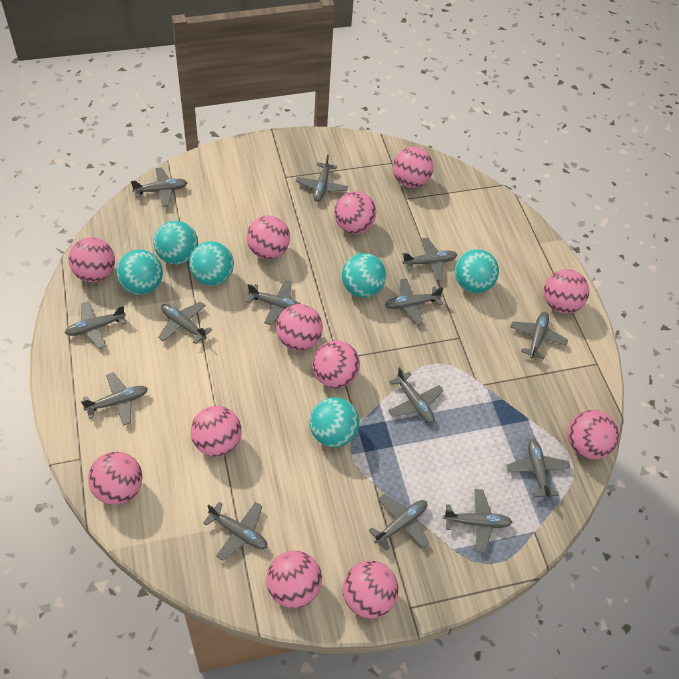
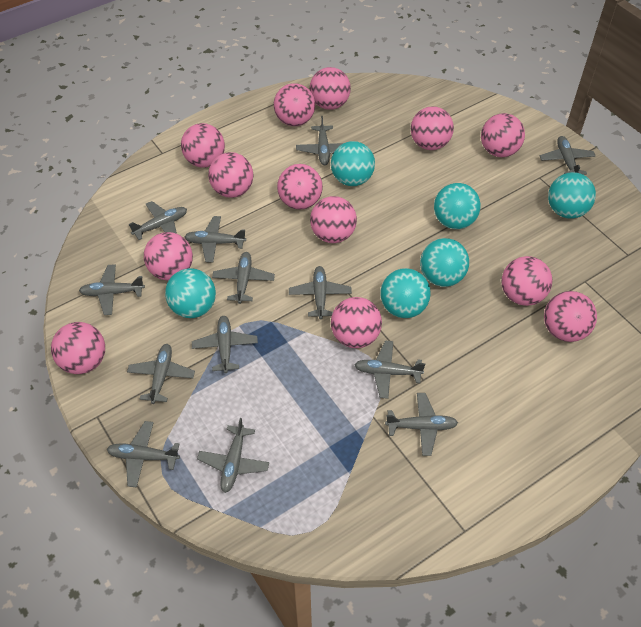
grey plane: [65,301,127,349] [81,372,148,426] [131,167,188,207] [158,302,212,344] [203,502,267,561] [246,280,301,325] [296,155,348,202] [368,494,429,551] [385,278,443,325] [388,367,444,423] [402,238,457,281] [443,489,512,553] [506,439,571,500] [510,312,568,359] = 14 -> [79,264,145,315] [107,421,180,488] [127,344,195,404] [129,201,187,240] [184,216,246,263] [192,316,258,373] [197,418,269,493] [212,252,275,304] [289,266,352,319] [296,116,343,165] [355,340,425,399] [385,393,458,456] [540,136,596,175] = 13
pink ball: [69,237,115,282] [88,452,143,505] [191,406,242,457] [247,216,290,259] [266,551,322,608] [276,304,323,351] [312,340,360,388] [334,191,376,234] [343,561,399,619] [393,147,433,188] [544,269,589,314] [568,410,619,459] = 12 -> [51,322,105,374] [144,232,193,281] [181,123,225,168] [208,152,253,198] [274,83,315,126] [277,164,323,210] [310,67,351,110] [310,196,357,243] [331,297,382,348] [411,106,454,150] [481,113,525,157] [502,256,552,306] [544,291,597,342] = 13

